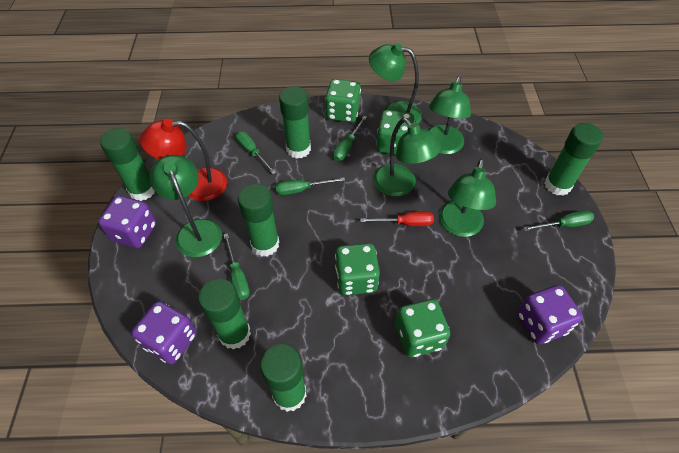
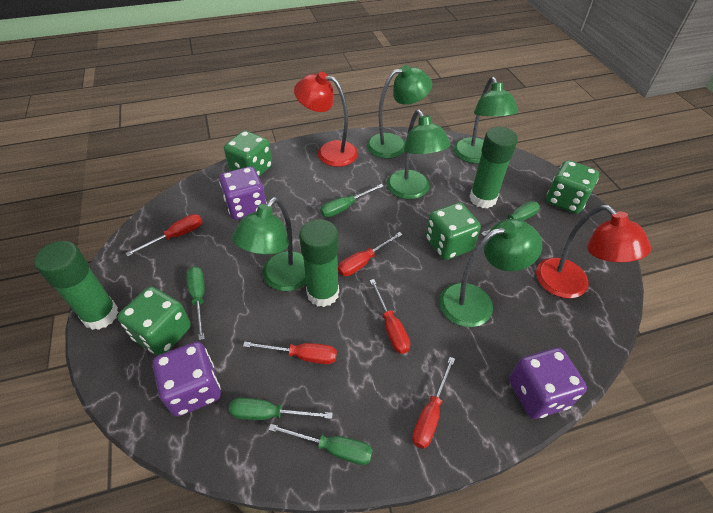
green glue stick: [100,128,155,201] [198,279,251,350] [238,184,279,257] [260,344,307,412] [279,86,311,159] [545,123,603,196] = 6 -> [34,241,119,330] [299,219,339,307] [469,127,518,208] = 3
red lamp: [140,119,227,201] = 1 -> [294,72,358,167] [536,205,651,298] = 2
red screwdriver: [360,211,434,226] = 1 -> [126,214,202,256] [243,342,337,364] [338,232,403,276] [370,279,410,354] [412,357,455,449] = 5

